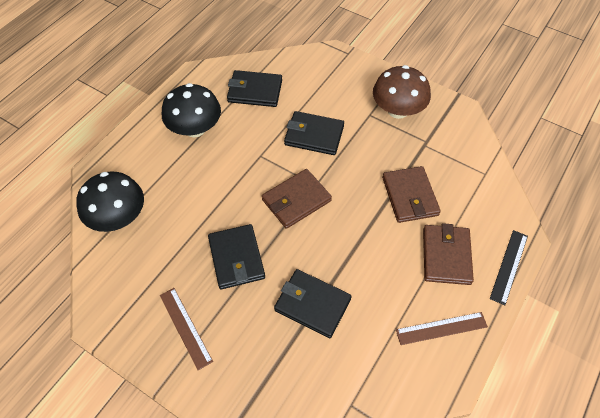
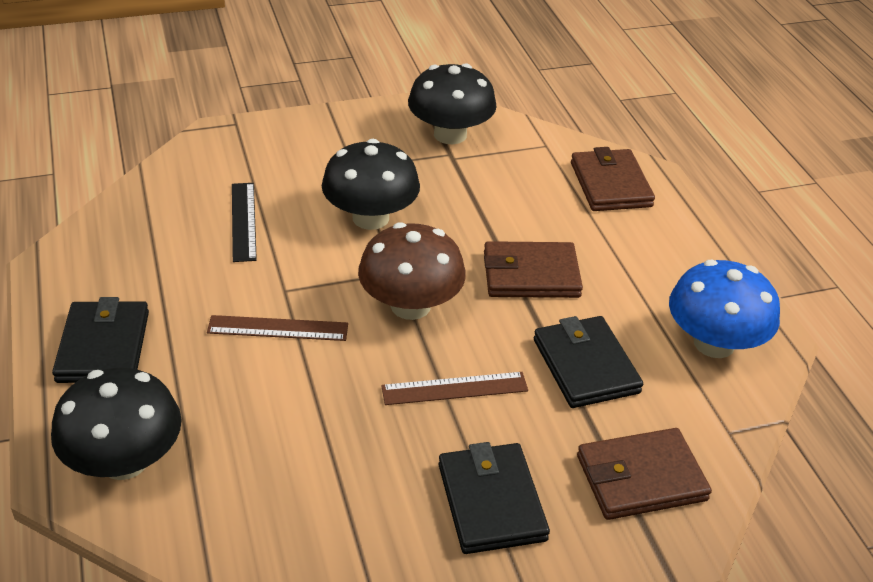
black mushroom: [76,172,144,232] [162,83,221,137] = 2 -> [51,367,182,480] [322,139,420,230] [408,63,497,144] = 3
black wallet: [208,224,265,289] [227,70,282,107] [274,269,352,338] [284,111,344,155] = 4 -> [52,297,149,383] [438,442,550,554] [534,316,643,408] = 3
blue mushroom: none = 0 -> [669,260,780,358] = 1

